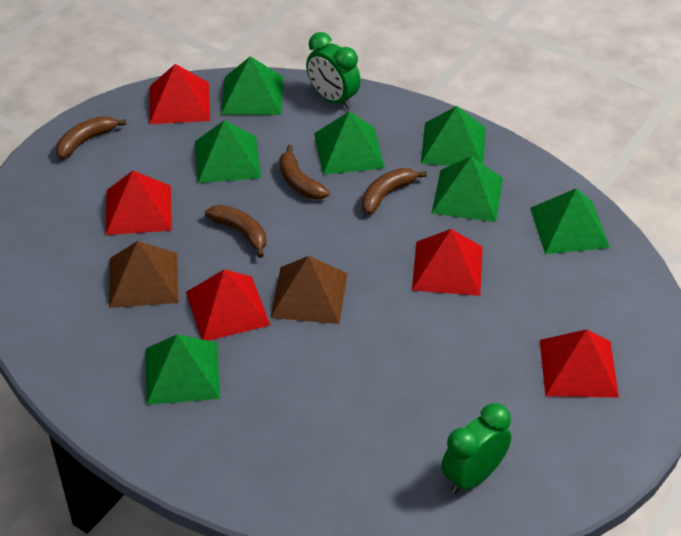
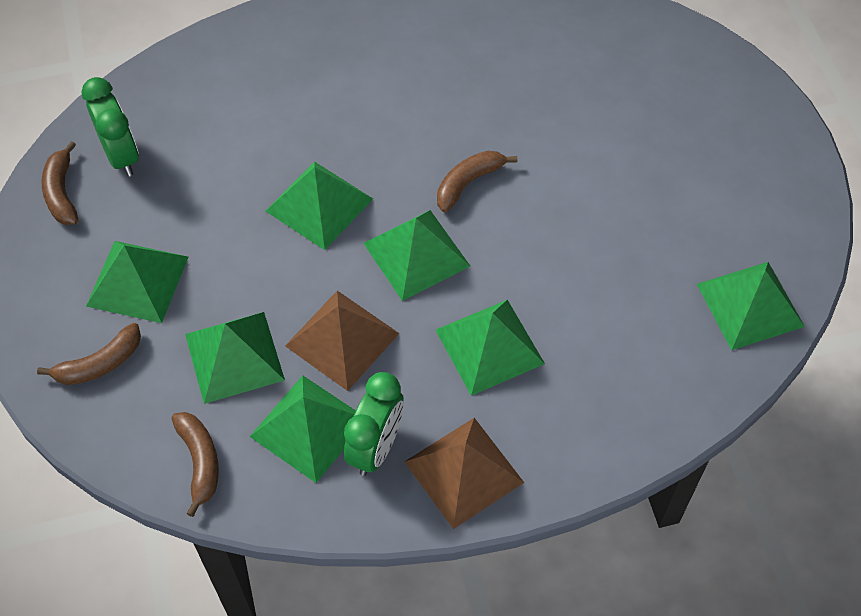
red pyramid: [106,171,172,235] [149,64,210,124] [186,269,271,341] [412,229,483,296] [540,329,619,398] = 5 -> none = 0

